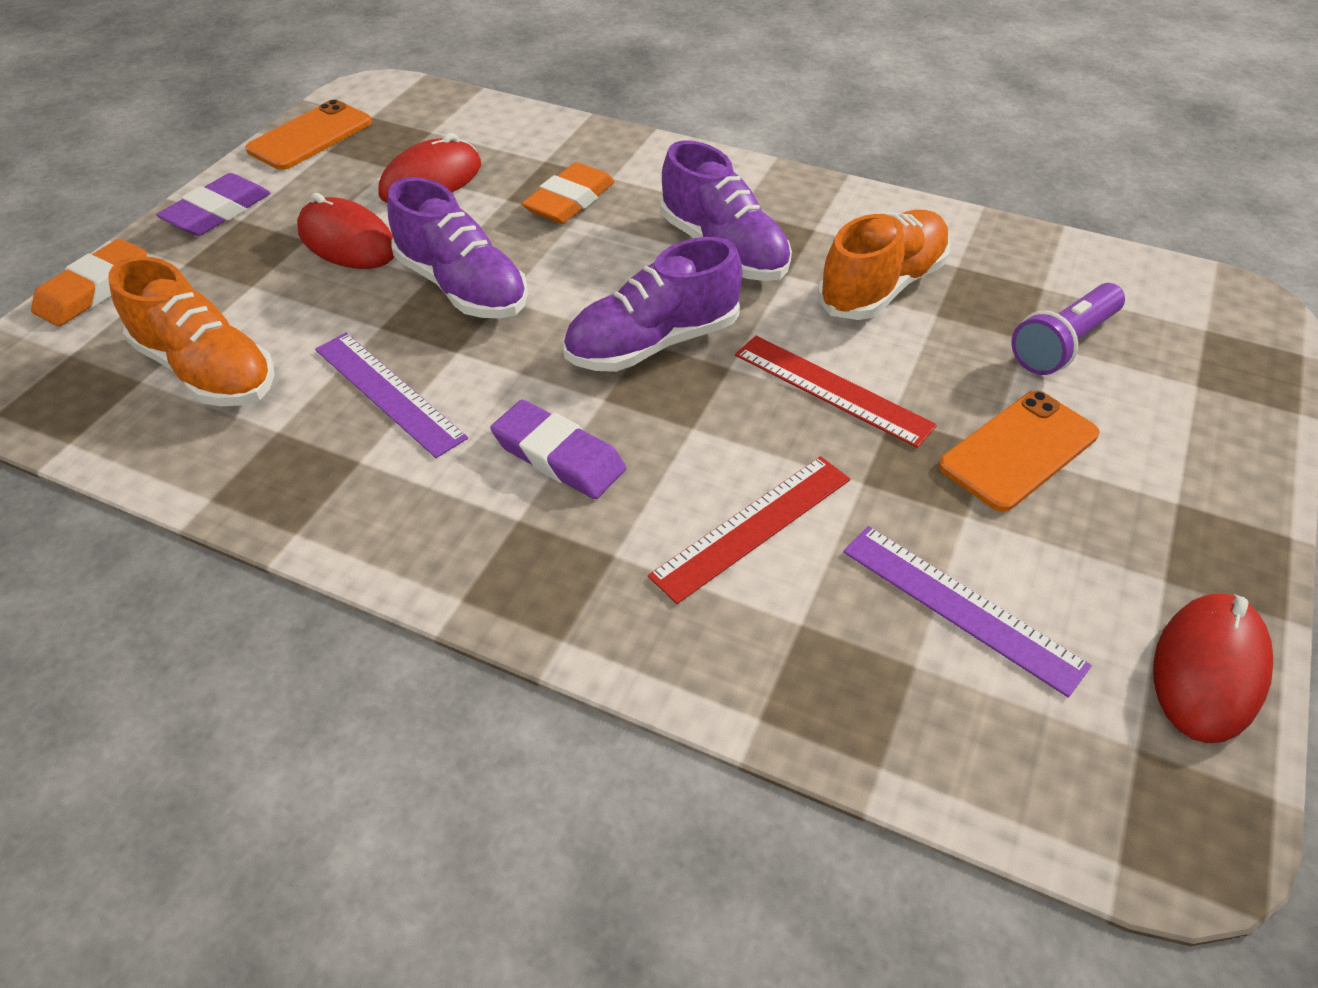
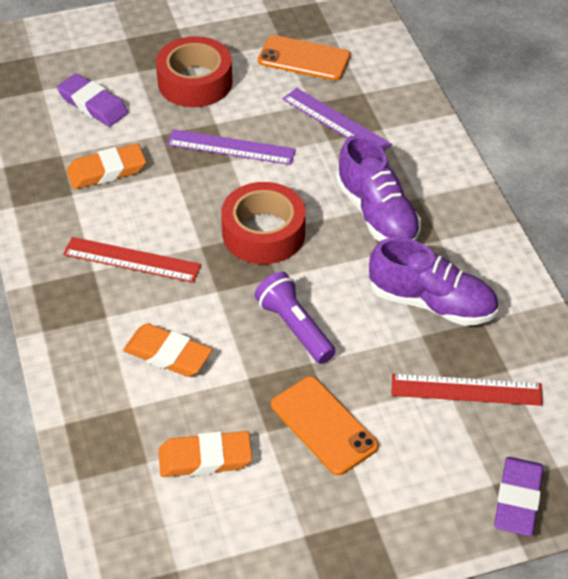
orange eraser: [31,239,147,327] [522,162,615,224] = 2 -> [67,144,146,189] [123,323,213,377] [159,431,252,477] = 3
orange shoe: [109,256,275,406] [817,210,951,320] = 2 -> none = 0
purple shoe: [387,177,528,318] [563,237,743,372] [660,141,792,281] = 3 -> [336,135,421,241] [369,237,498,326] = 2
red mouse: [297,193,394,269] [379,133,481,203] [1153,593,1273,743] = 3 -> none = 0
red tape: none = 0 -> [156,36,232,107] [221,182,306,264] = 2

